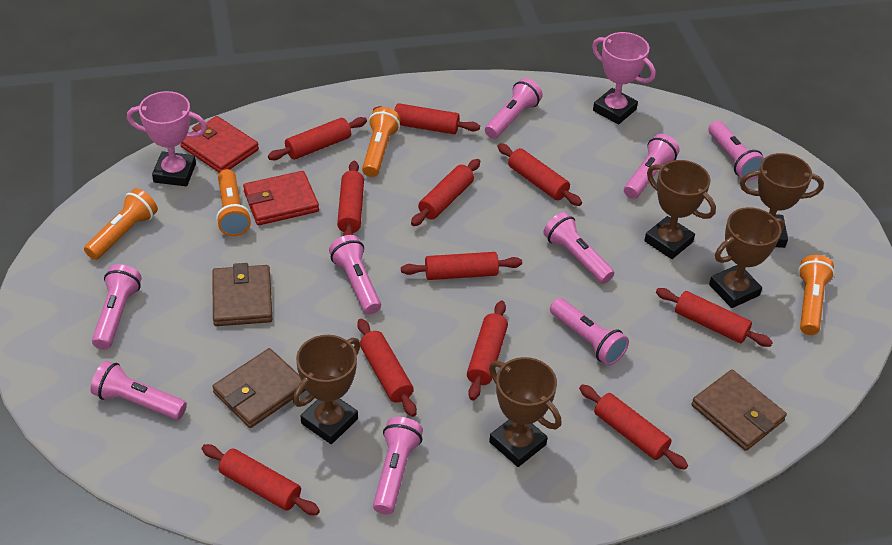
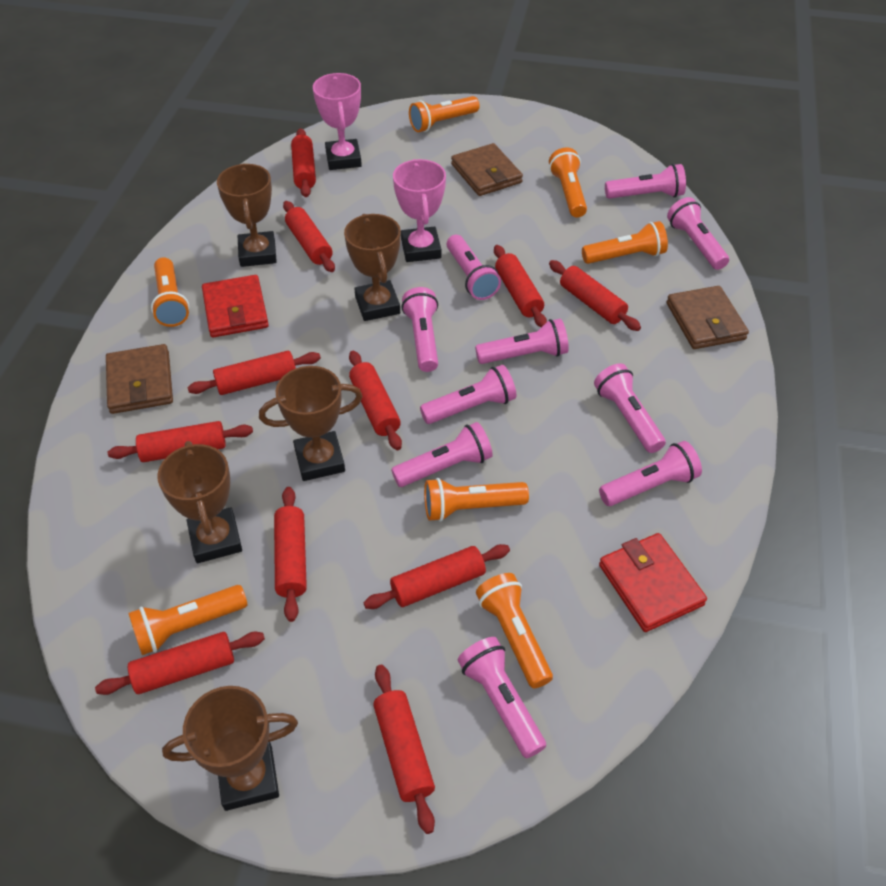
orange flashlight: [84,188,158,260] [216,169,251,236] [362,107,401,177] [798,255,835,335] = 4 -> [129,585,247,655] [151,257,189,327] [409,96,480,132] [424,478,529,521] [476,573,553,688] [549,148,587,218] [582,221,668,264] = 7
pink flashlight: [91,361,187,420] [92,264,142,349] [329,235,381,314] [373,417,423,515] [485,78,543,139] [543,212,614,284] [550,298,629,366] [624,134,680,199] [708,121,764,181] = 9 -> [391,422,493,487] [401,287,438,372] [420,365,516,424] [447,235,501,300] [458,637,546,758] [475,319,569,364] [594,363,666,453] [599,441,702,506] [605,164,686,199] [667,197,729,270] = 10

